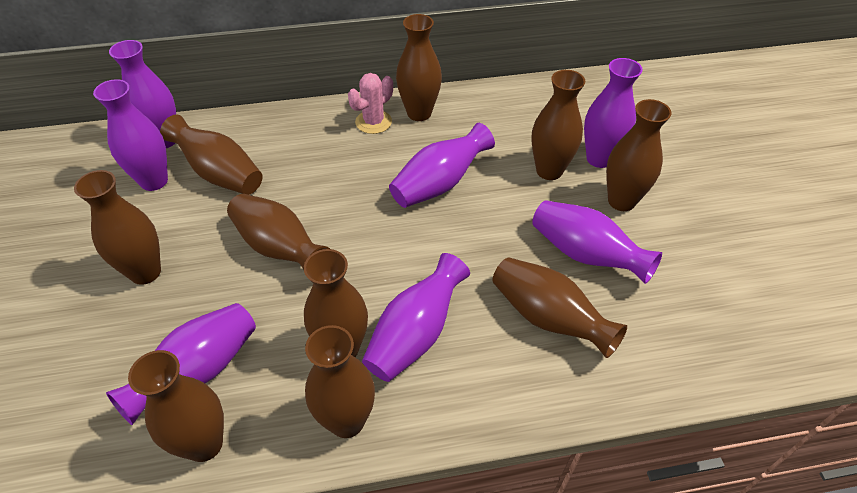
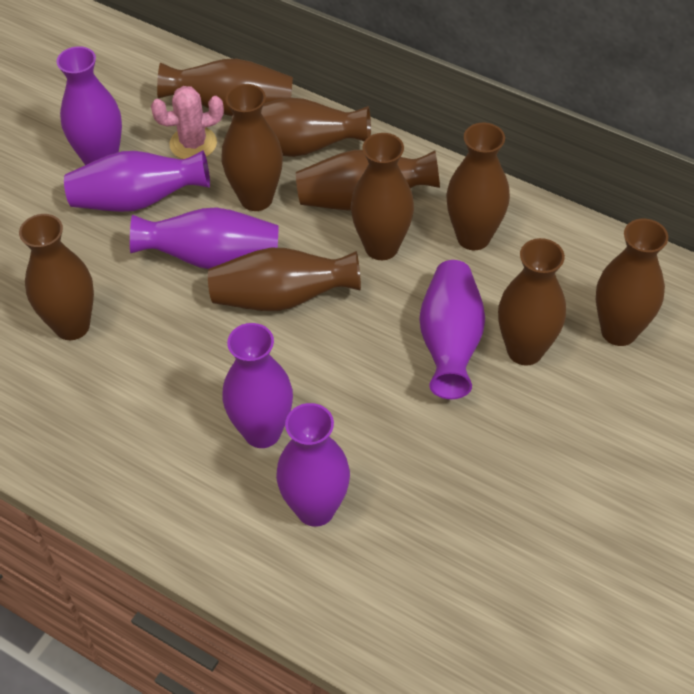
purple vase: [93,79,168,191] [106,303,256,425] [109,40,176,148] [362,253,470,382] [389,123,495,208] [532,200,662,284] [584,58,643,168] = 7 -> [56,46,122,165] [64,150,210,212] [130,207,279,269] [222,323,293,448] [276,403,350,527] [420,260,485,399] = 6

